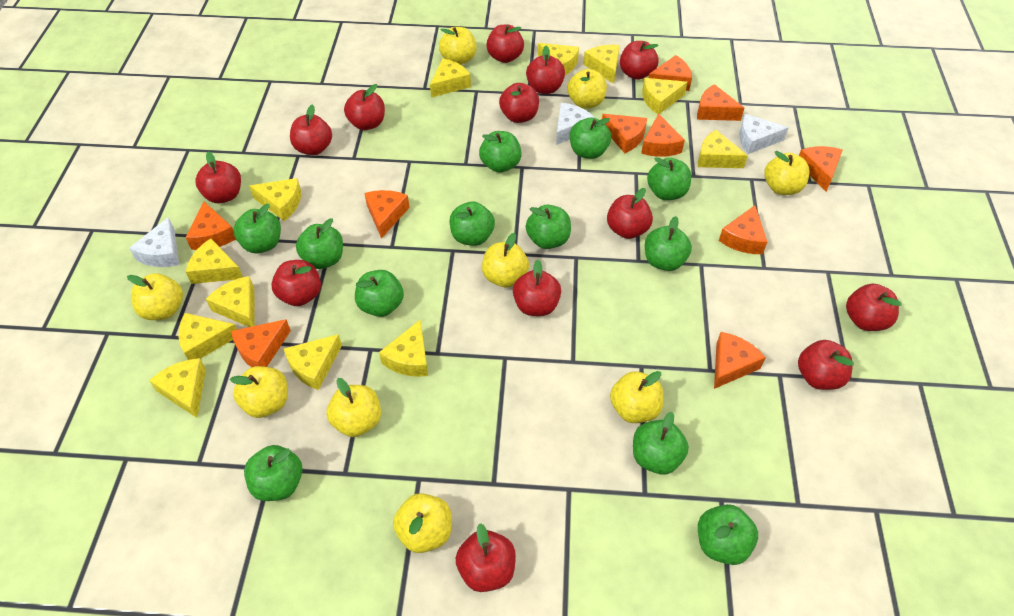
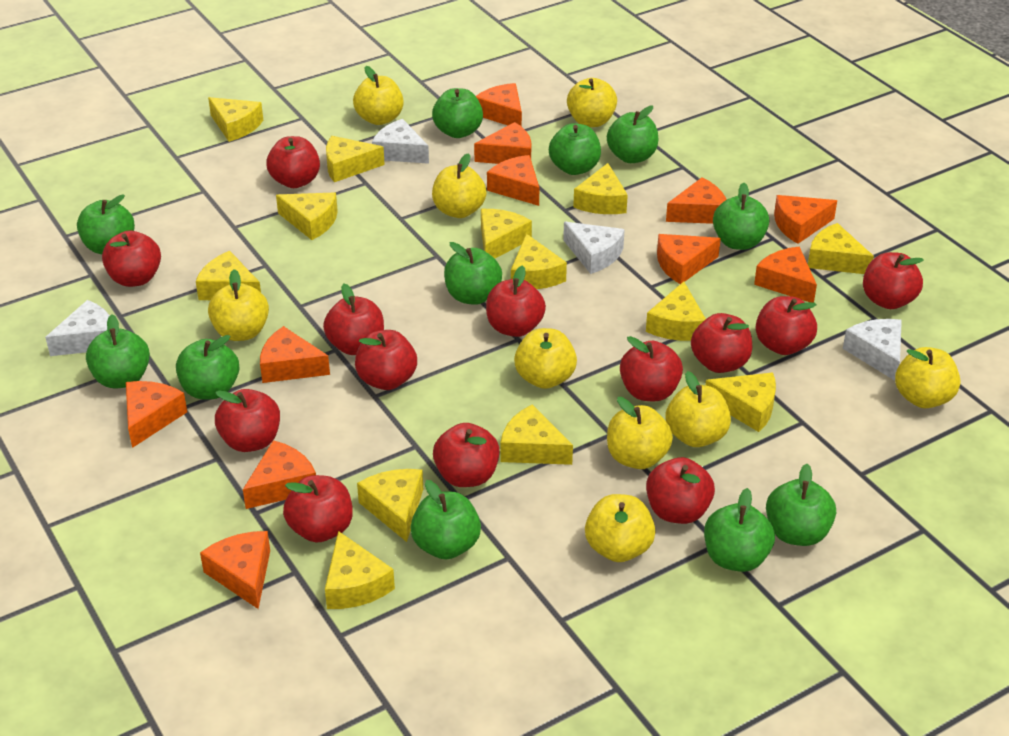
green apple: [233,204,281,253] [244,445,303,501] [296,219,343,269] [355,270,404,317] [450,201,495,246] [479,131,522,173] [526,205,571,249] [570,118,611,159] [633,412,689,474] [645,216,692,271] [647,157,691,200] [698,504,758,565] = 12 -> [77,194,135,254] [86,314,150,388] [176,335,239,400] [410,480,481,560] [432,88,483,138] [444,242,502,305] [549,123,601,175] [607,106,658,163] [704,488,775,572] [713,183,769,250] [766,464,836,546] = 11
orange cheese: [186,201,236,250] [231,319,291,367] [364,190,410,239] [602,114,647,153] [641,114,685,157] [648,55,692,91] [697,84,744,121] [714,332,766,389] [719,205,767,254] [799,146,843,191] = 10 -> [126,381,187,448] [200,531,270,609] [243,440,316,509] [260,326,330,383] [474,122,531,164] [476,83,522,126] [487,155,539,206] [657,234,721,284] [666,177,727,224] [754,247,817,303] [774,195,837,244] = 11
white cheese: [129,217,179,267] [556,103,595,145] [739,114,789,154] = 3 -> [45,300,110,356] [372,119,429,164] [563,222,625,274] [843,319,902,381] = 4
yellow cheese: [149,358,206,418] [179,313,237,360] [186,238,243,284] [206,276,255,327] [249,178,301,221] [284,334,342,390] [379,320,428,377] [430,58,471,97] [538,43,579,75] [583,45,620,84] [642,78,688,114] [698,130,748,168] = 12 -> [196,251,261,300] [208,97,263,142] [276,192,338,240] [325,531,395,609] [326,136,385,182] [357,469,423,542] [481,209,532,259] [500,404,573,465] [511,234,567,289] [573,163,628,214] [646,282,706,341] [705,373,776,432] [808,223,874,274] = 13

